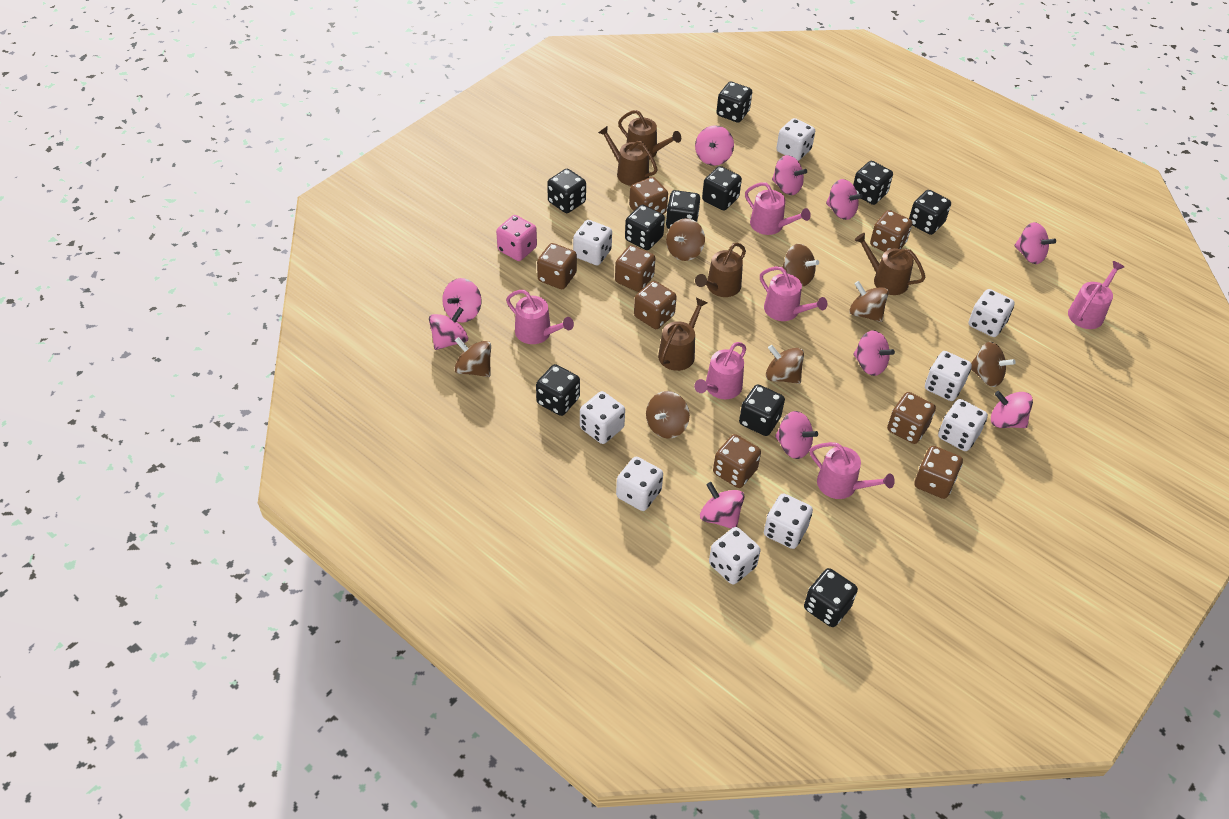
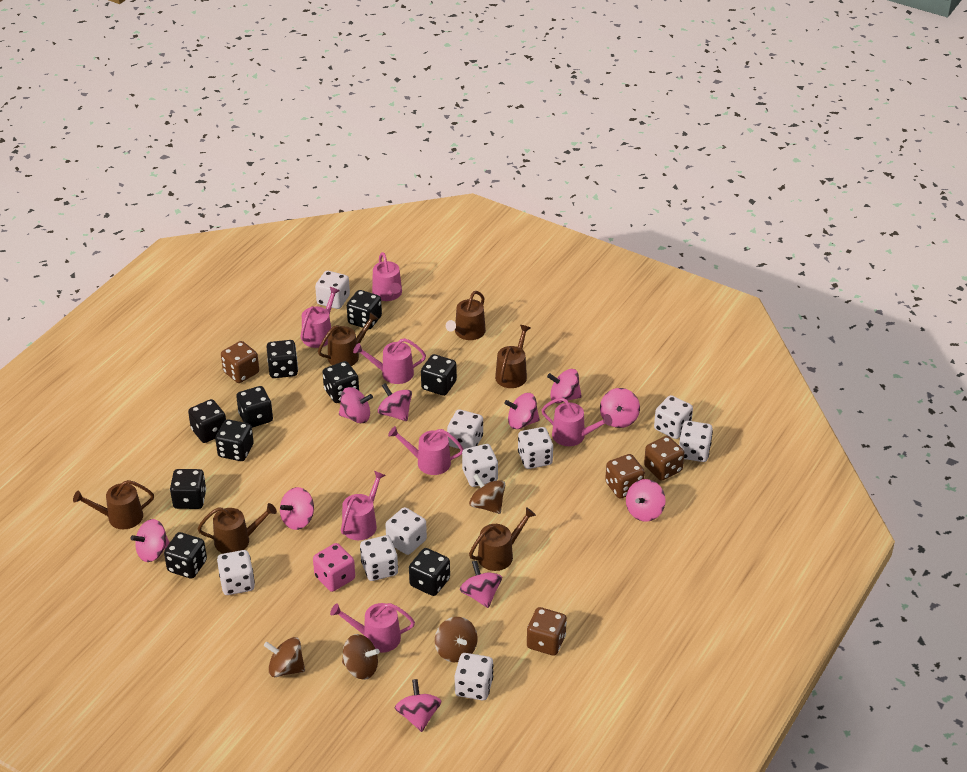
brown dice: [537,243,577,289] [615,245,655,292] [629,177,668,214] [634,281,677,329] [713,434,761,488] [870,210,912,252] [887,392,936,444] [914,446,963,499] = 8 -> [221,341,259,383] [527,607,567,656] [605,454,645,498] [644,436,685,481] = 4
brown spinning top: [455,337,491,377] [646,391,690,439] [666,218,705,261] [766,345,804,384] [782,244,819,286] [849,281,889,322] [971,342,1016,387] = 7 -> [264,637,305,677] [342,634,380,680] [435,617,478,662] [469,474,505,514] = 4
brown watering can: [598,126,658,186] [618,110,681,160] [658,298,707,371] [695,242,746,297] [854,233,926,295] = 5 -> [73,480,154,529] [197,503,277,554] [318,312,379,366] [446,291,486,340] [469,507,536,571] [495,325,530,388] = 6
pink watering can: [506,290,574,344] [694,342,746,399] [745,182,811,235] [760,266,827,321] [810,442,895,499] [1068,261,1124,329] = 6 -> [300,287,340,348] [330,603,415,653] [341,471,385,540] [353,338,426,384] [372,252,402,301] [388,426,464,475] [542,397,612,446] = 7
white dice: [573,220,612,265] [580,391,625,444] [616,457,663,511] [709,527,761,585] [764,493,813,549] [776,118,815,161] [925,351,972,401] [938,399,988,451] [969,289,1015,337] = 9 -> [217,550,255,595] [315,271,350,309] [360,535,398,581] [385,507,427,555] [447,409,483,449] [455,653,493,700] [462,444,498,487] [518,427,553,469] [654,395,693,439] [679,421,713,462] = 10

